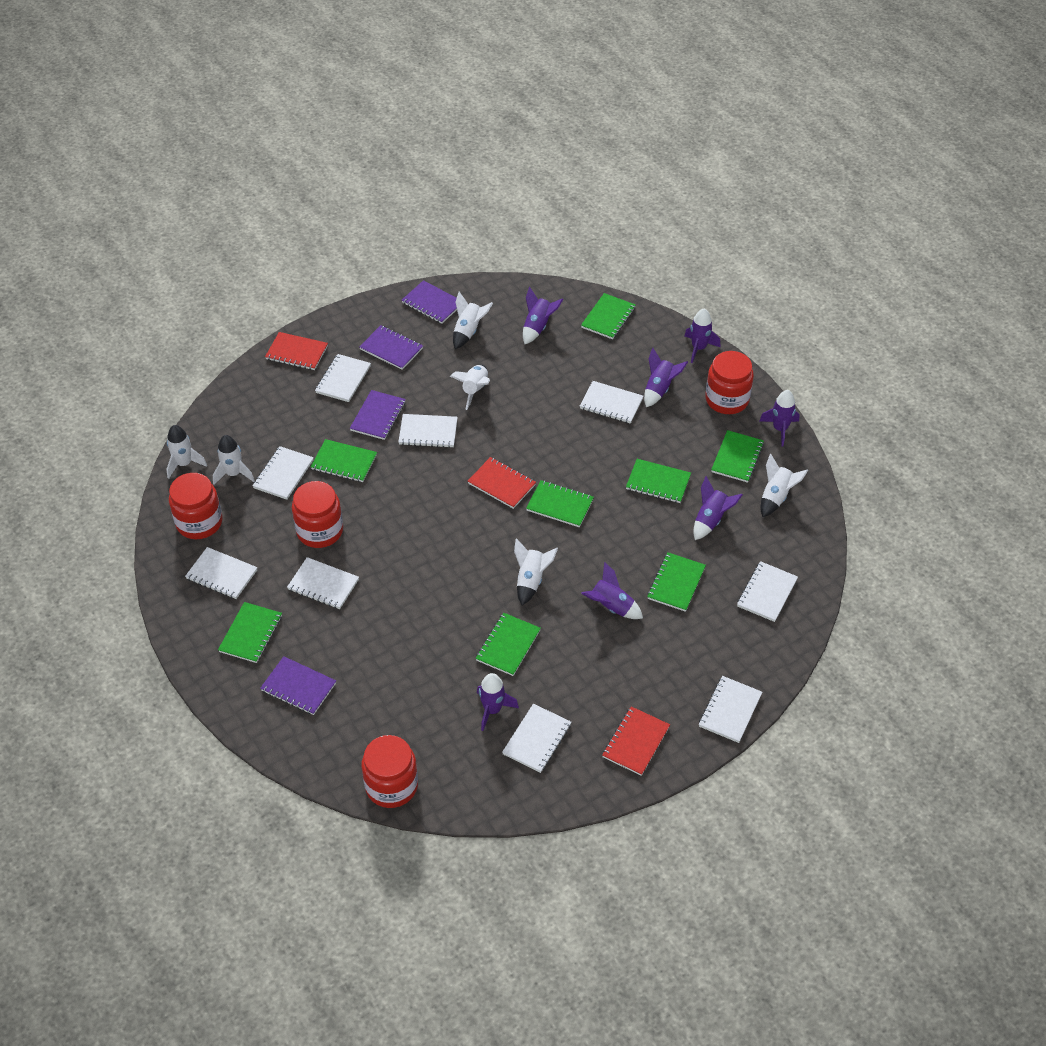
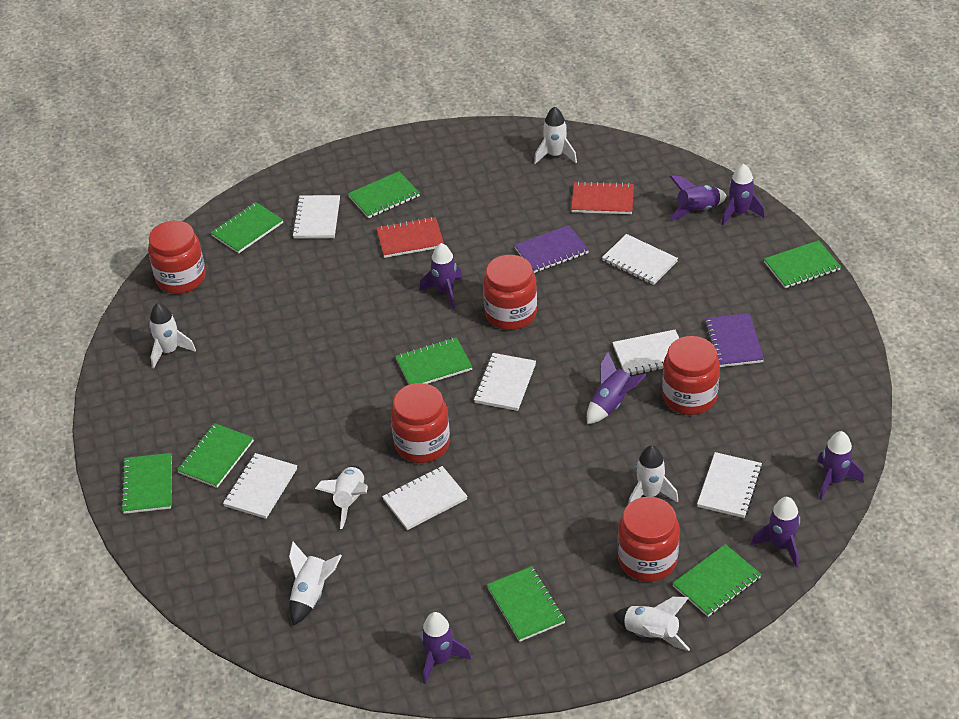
purple notebook: [260,656,336,715] [350,390,406,440] [359,325,423,370] [402,280,457,324] = 4 -> [514,225,589,273] [705,313,764,367] = 2
red jar: [169,473,222,539] [292,481,343,548] [361,735,418,808] [705,351,754,414] = 4 -> [148,221,206,294] [391,383,450,463] [483,255,537,330] [618,497,680,582] [662,336,720,415] = 5
red notebook: [265,332,328,370] [468,457,536,509] [602,706,670,776] = 3 -> [376,217,444,258] [571,181,634,214] = 2
white notebook: [185,547,258,599] [252,446,314,500] [287,557,359,609] [315,354,371,402] [398,414,458,448] [502,704,571,773] [580,381,643,424] [699,676,762,743] [737,561,798,622] = 9 -> [223,453,297,519] [292,195,340,239] [382,466,468,530] [474,353,536,411] [602,234,678,285] [612,330,679,376] [697,452,762,518] = 7

